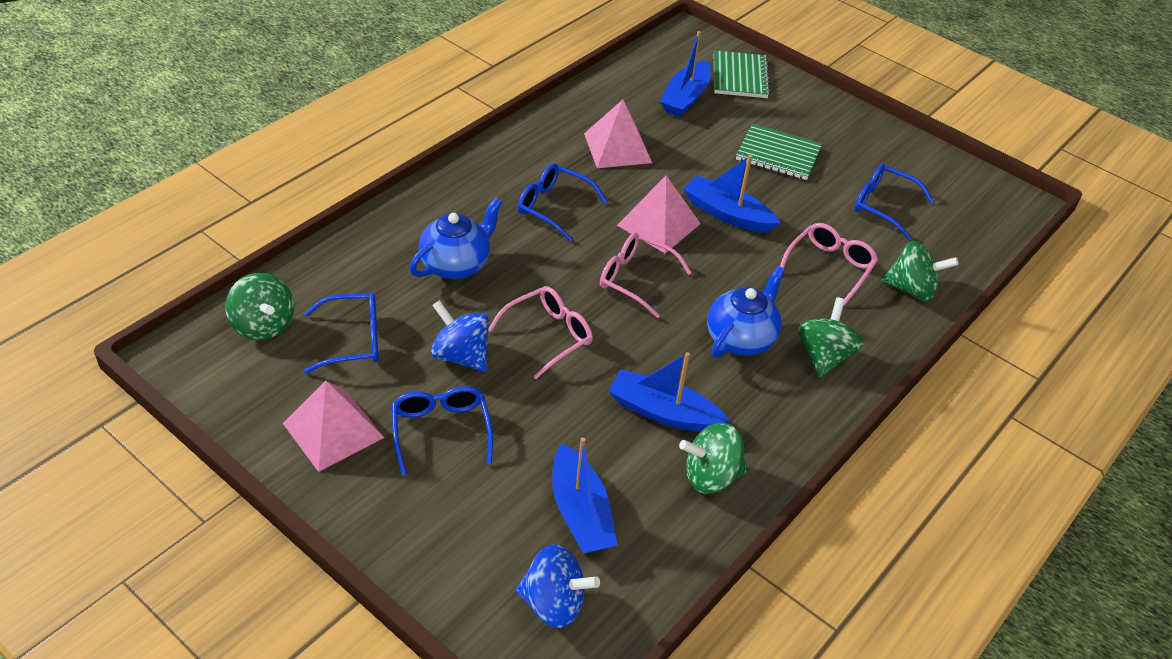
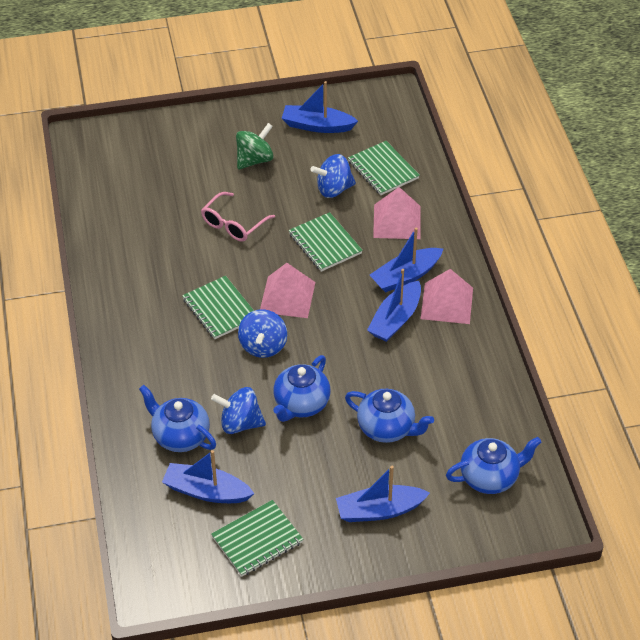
blue boat: [552,437,618,554] [609,352,729,432] [660,31,711,117] [684,155,780,233] = 4 -> [162,450,255,503] [282,81,358,133] [336,466,430,522] [367,269,421,342] [370,228,443,292] = 5
blue glasses: [304,293,378,374] [392,386,493,475] [518,163,607,242] [854,163,934,239] = 4 -> none = 0
blue spinning top: [431,300,489,372] [515,544,600,628] = 2 -> [211,387,266,434] [238,309,287,358] [310,154,356,198] = 3
blue teapot: [409,198,502,279] [707,266,785,358] = 2 -> [139,385,216,452] [273,355,331,422] [345,389,434,443] [446,437,541,494] = 4
green notebook: [714,50,771,98] [736,124,822,180] = 2 -> [182,276,254,339] [211,500,303,576] [289,212,363,272] [348,141,420,195] = 4
green spinning top: [226,273,294,340] [679,423,748,494] [798,297,864,378] [882,241,959,301] = 4 -> [236,123,274,170] = 1
pink glasses: [488,286,593,379] [600,233,692,318] [780,223,878,306] = 3 -> [201,192,275,242] = 1

